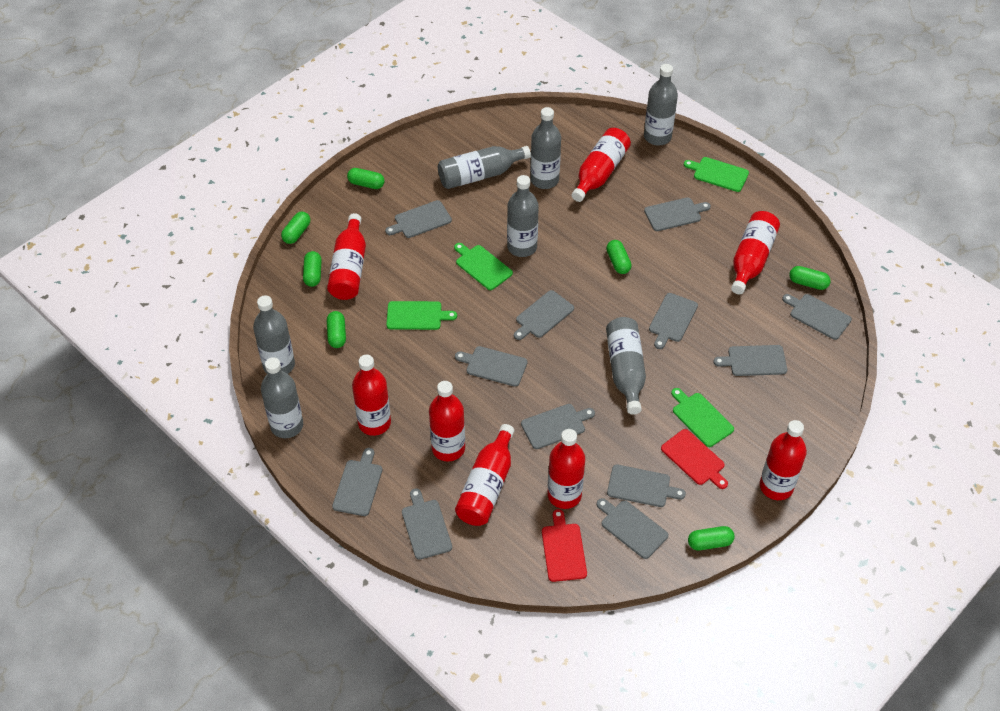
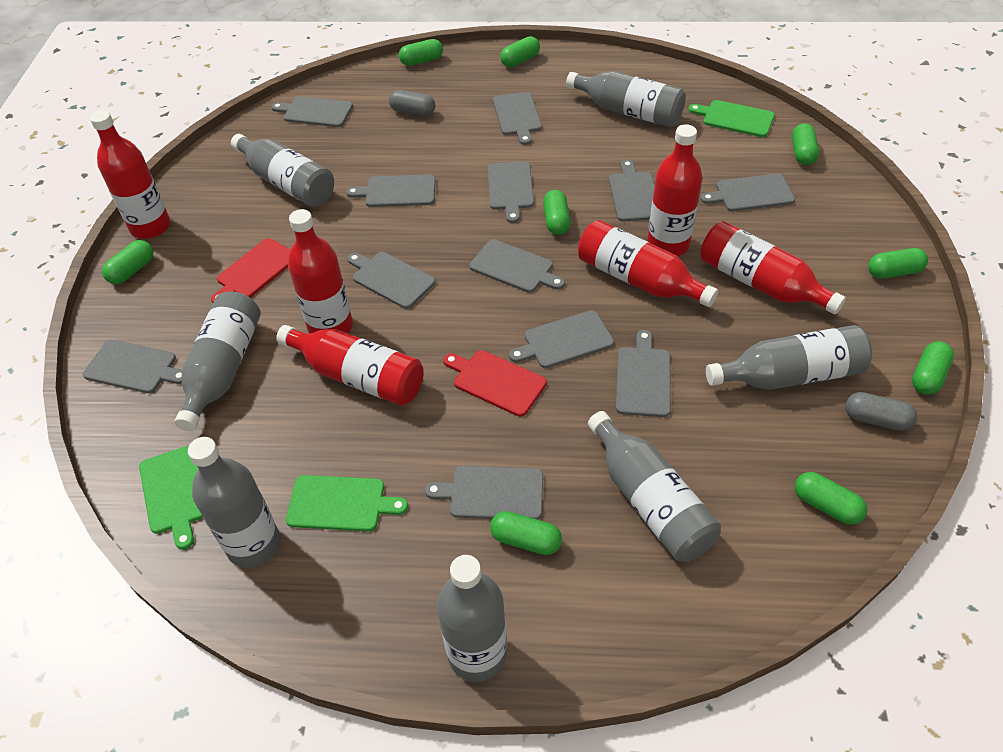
green capsule: [281,212,310,244] [303,251,322,287] [327,311,346,348] [347,168,385,189] [606,240,632,274] [688,526,735,550] [789,266,831,290] = 7 -> [102,240,153,284] [399,39,443,66] [490,511,562,555] [500,36,540,67] [543,190,570,235] [792,123,819,165] [795,472,867,525] [868,248,928,278] [912,341,954,395] = 9
green cutting board: [386,301,457,330] [454,243,513,290] [671,388,734,447] [684,157,749,192] = 4 -> [139,446,203,550] [286,475,408,531] [688,100,775,137] = 3
grey capsule: none = 0 -> [389,90,435,116] [845,392,917,431] = 2
red bottle: [327,213,366,300] [352,355,391,436] [429,381,465,462] [455,424,514,526] [547,429,585,509] [572,128,631,202] [731,211,780,294] [760,420,807,500] = 8 -> [90,110,170,239] [276,325,424,406] [288,209,353,334] [578,220,718,307] [647,124,703,256] [700,221,846,315] = 6

